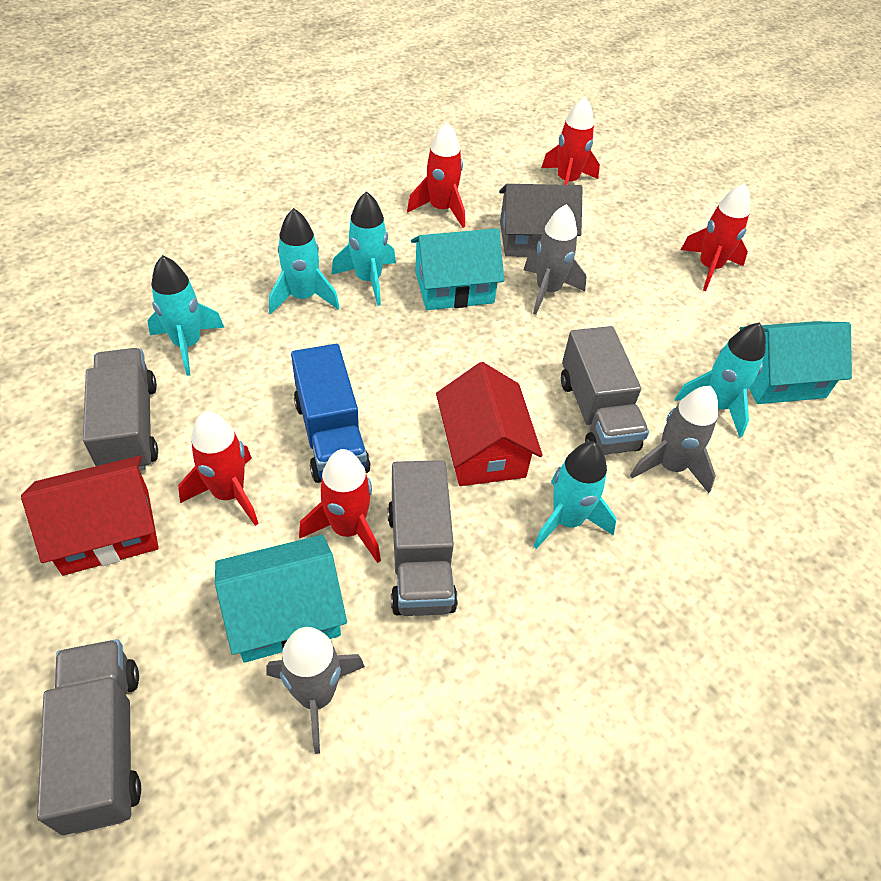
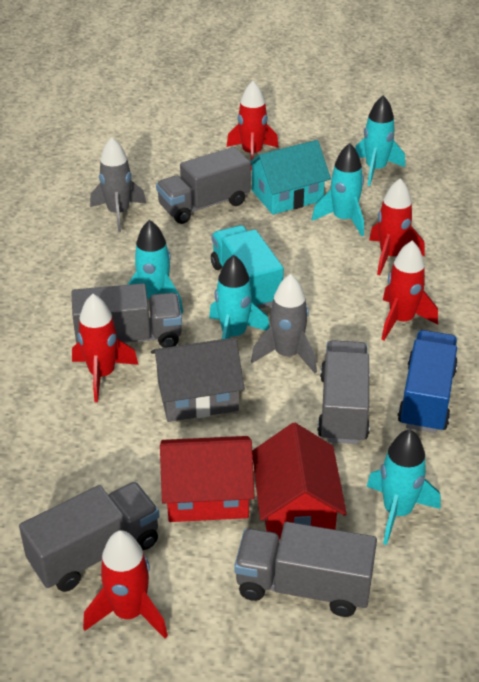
grey rocket: [267,627,365,754] [524,204,587,315] [630,386,718,493] = 3 -> [90,137,146,232] [251,274,317,373] = 2
grey truck: [37,639,141,835] [83,348,158,471] [388,460,458,616] [561,326,649,455] = 4 -> [19,482,160,592] [71,283,182,348] [156,147,251,224] [234,522,377,617] [317,340,370,444] = 5
turquoise house: [215,535,347,663] [411,228,504,310] [740,321,852,404] = 3 -> [250,140,331,215] = 1
turquoise truck: none = 0 -> [211,225,284,309] = 1

